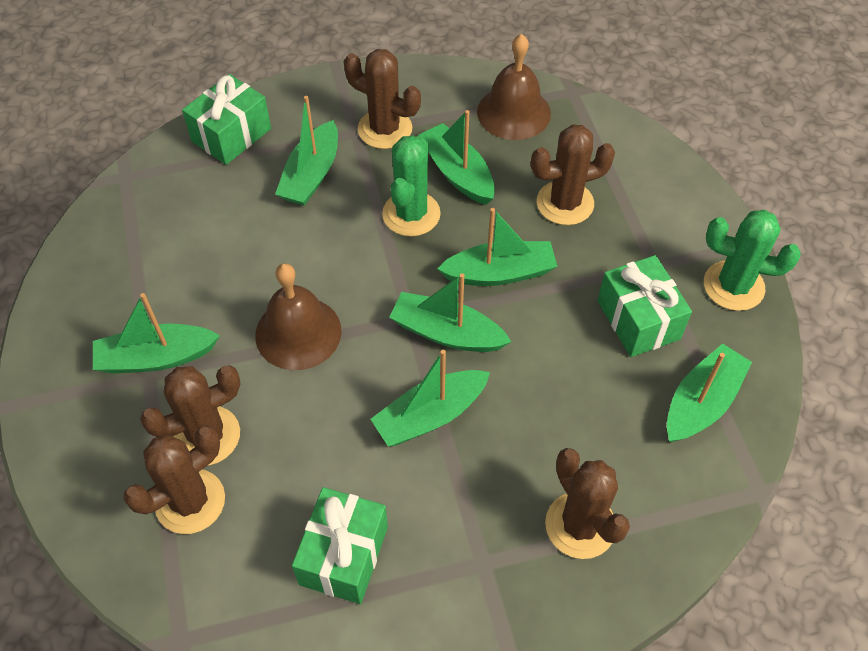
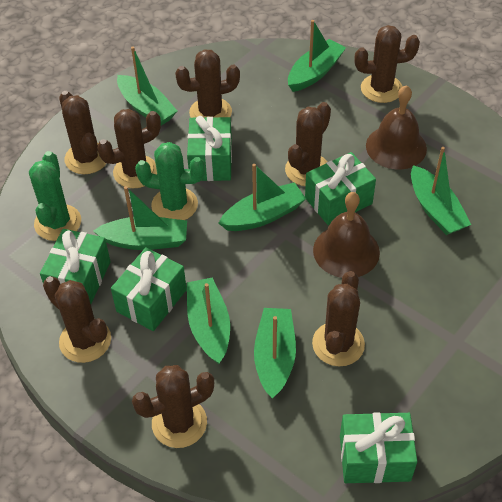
brown cactus: [123,426,225,534] [140,365,241,466] [343,49,421,149] [531,124,615,225] [545,448,630,559] = 5 -> [43,276,111,363] [59,91,107,174] [97,109,161,188] [132,365,214,448] [175,49,240,118] [285,102,331,186] [312,271,365,366] [355,25,420,103] = 8
green gift: [182,74,271,165] [292,487,388,604] [597,255,692,357] = 3 -> [40,229,111,304] [111,247,187,331] [187,116,232,181] [305,152,376,225] [340,412,417,483] = 5

